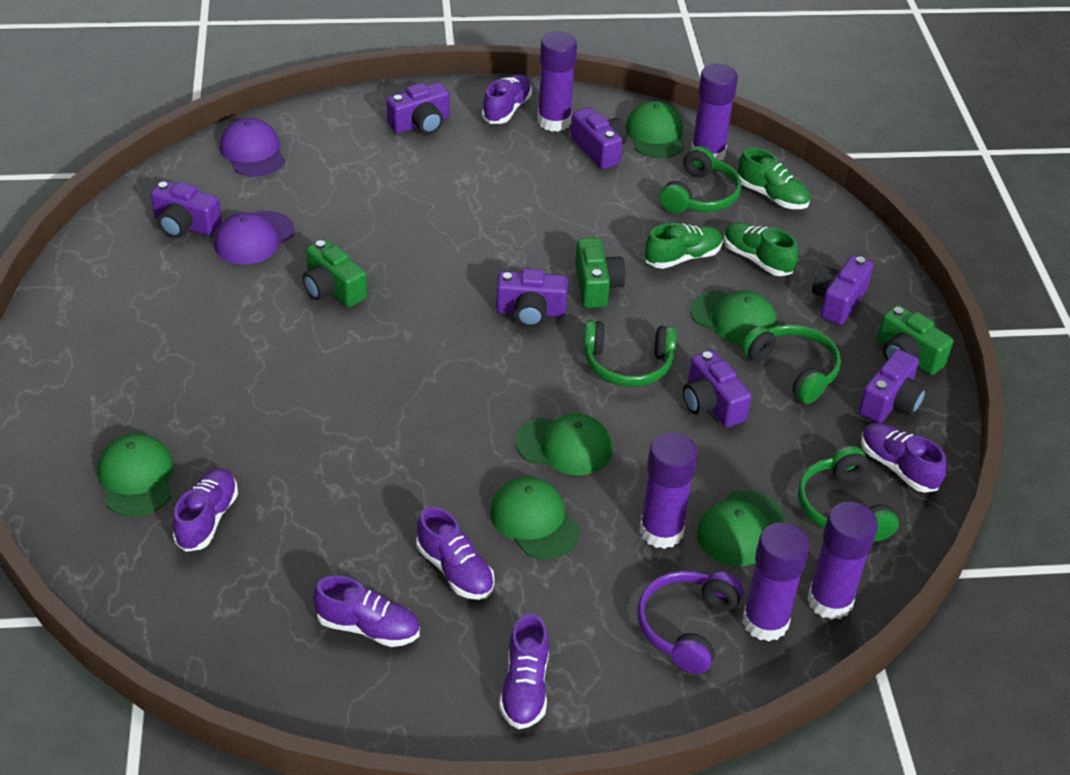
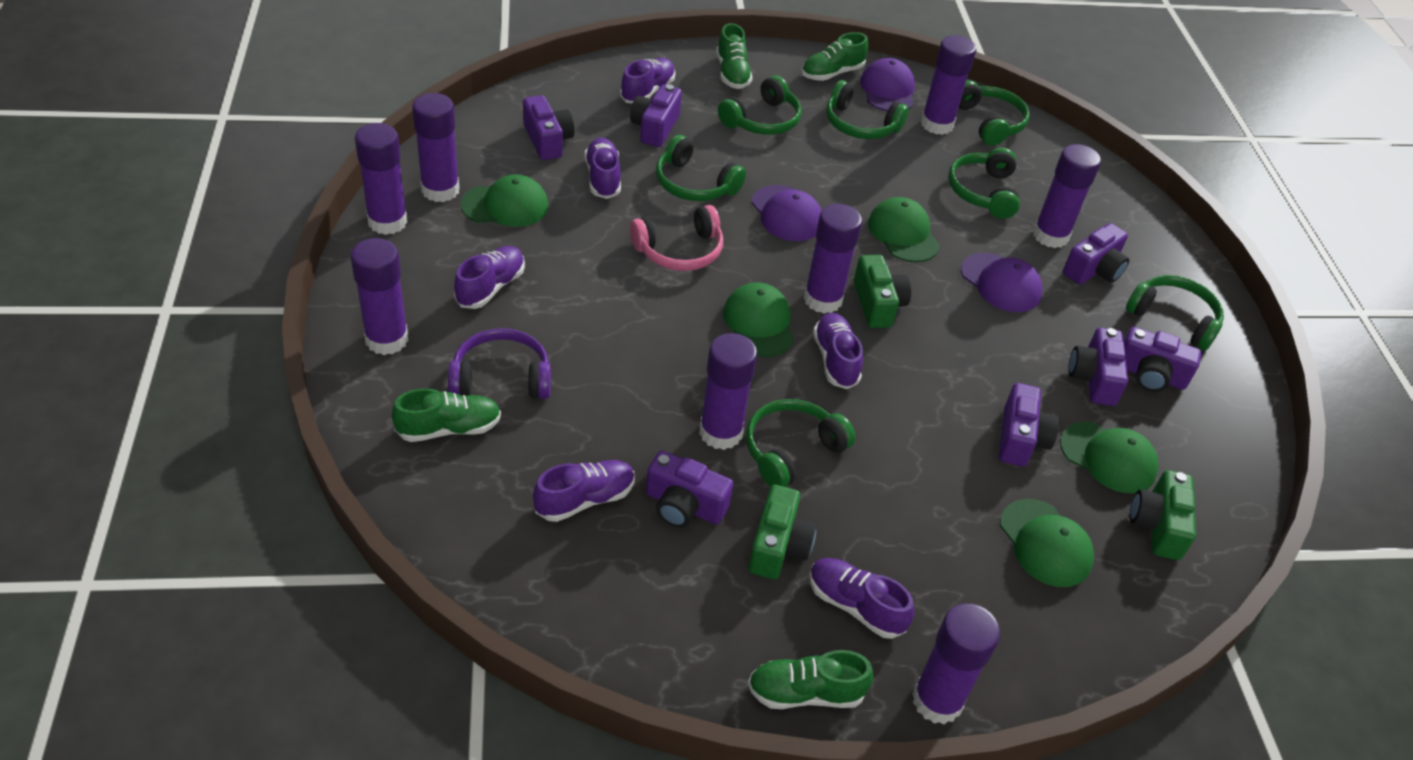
green cap: [98,433,173,517] [490,477,580,559] [515,413,612,475] [625,101,684,158] [690,291,777,345] [697,490,785,566] = 6 -> [461,174,549,227] [723,282,794,357] [868,197,940,262] [1000,499,1094,587] [1060,422,1159,493] = 5
green headphones: [583,320,677,387] [660,146,742,213] [741,324,841,404] [798,446,899,541] = 4 -> [656,135,746,201] [718,75,802,135] [746,399,856,487] [826,80,909,139] [948,147,1020,219] [959,80,1030,146] [1126,275,1224,351] = 7
green shoe: [645,223,723,269] [724,222,798,276] [738,147,810,209] = 3 -> [392,388,501,442] [716,23,753,89] [748,650,873,709] [801,32,868,81] = 4
pink headphones: none = 0 -> [630,205,723,271] = 1
purple cap: [214,211,295,265] [220,118,285,177] = 2 -> [751,185,822,241] [860,58,915,111] [961,253,1043,312] = 3
purple glue stick: [538,32,577,132] [640,432,698,549] [691,64,738,161] [742,522,810,641] [807,502,878,620] = 5 -> [350,238,409,355] [355,123,408,235] [412,93,459,202] [699,333,758,450] [804,204,862,313] [912,603,1000,724] [921,35,976,135] [1033,144,1101,248] = 8

